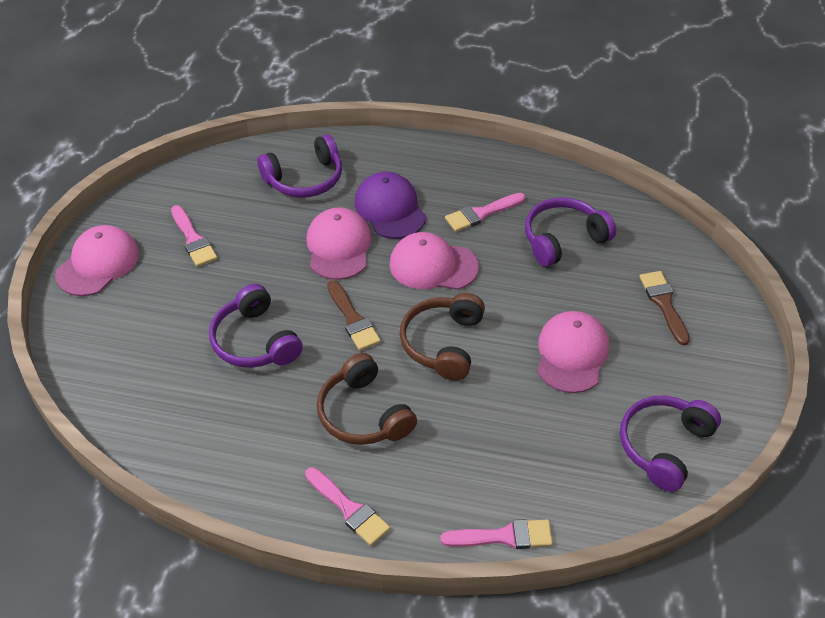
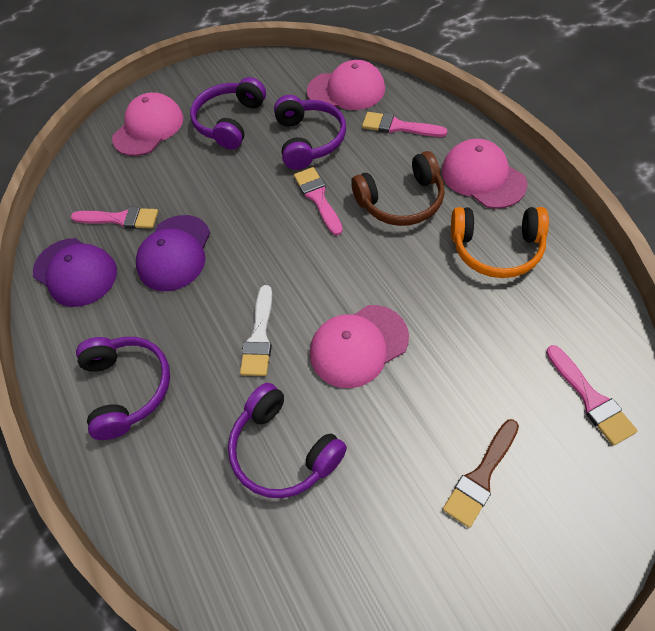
brown brush: [327,280,381,351] [639,271,690,346] = 2 -> [443,419,519,528] = 1
brown headphones: [317,353,417,445] [400,293,485,380] = 2 -> [351,151,445,226] = 1
orange headphones: none = 0 -> [451,207,549,278] = 1
purple cap: [355,172,426,239] = 1 -> [33,238,117,307] [136,215,210,291] = 2
white brush: none = 0 -> [240,285,272,376] = 1

